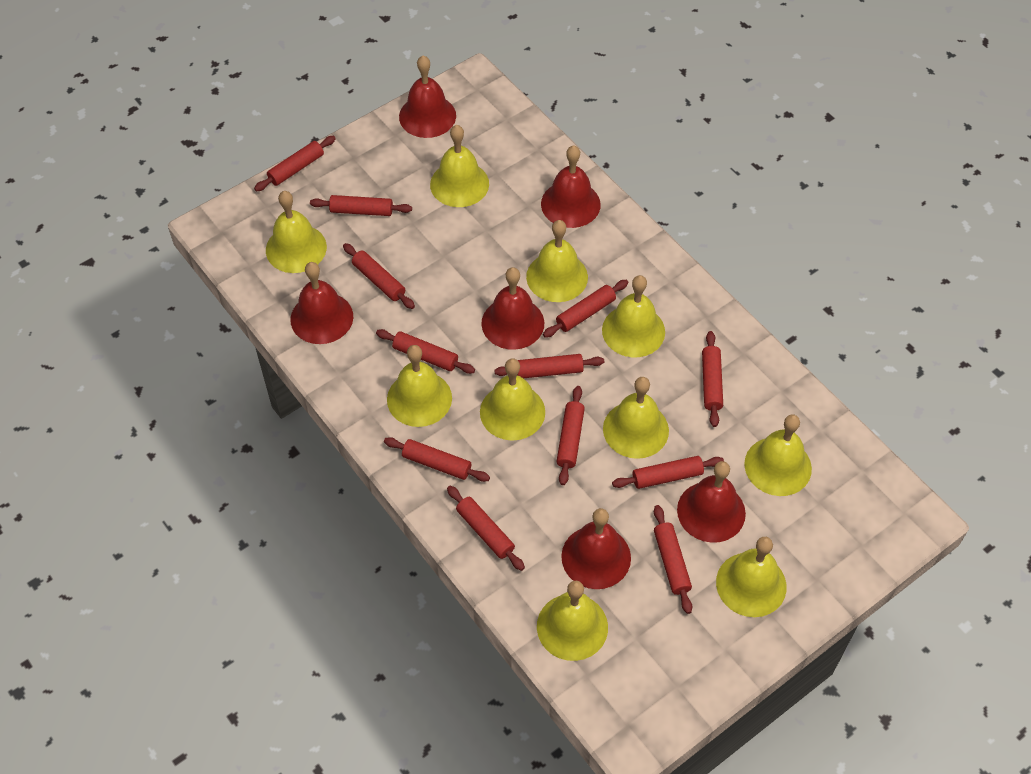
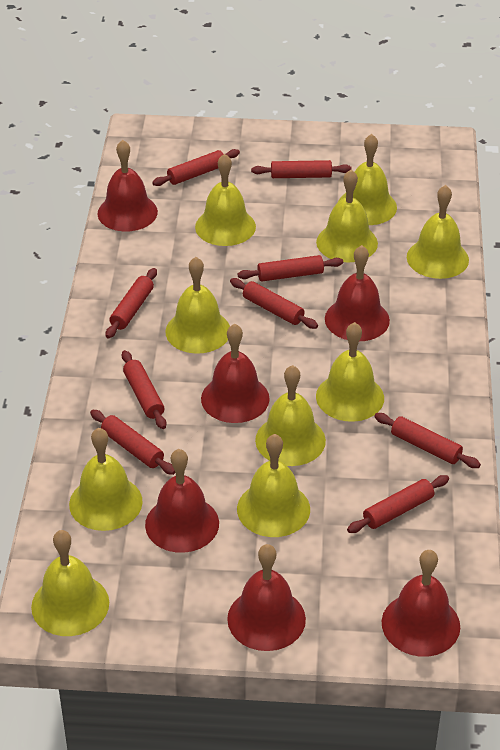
red rolling pin: [254,136,336,191] [310,195,412,216] [343,243,415,309] [376,329,475,374] [384,437,490,482] [447,486,525,571] [494,354,604,378] [543,280,628,338] [556,386,585,485] [612,456,724,489] [654,505,692,614] [702,331,723,427] = 12 -> [90,410,175,475] [106,268,157,339] [122,350,167,429] [152,149,240,186] [230,278,318,329] [237,255,343,281] [251,160,352,178] [347,475,449,533] [374,413,481,468] = 9

